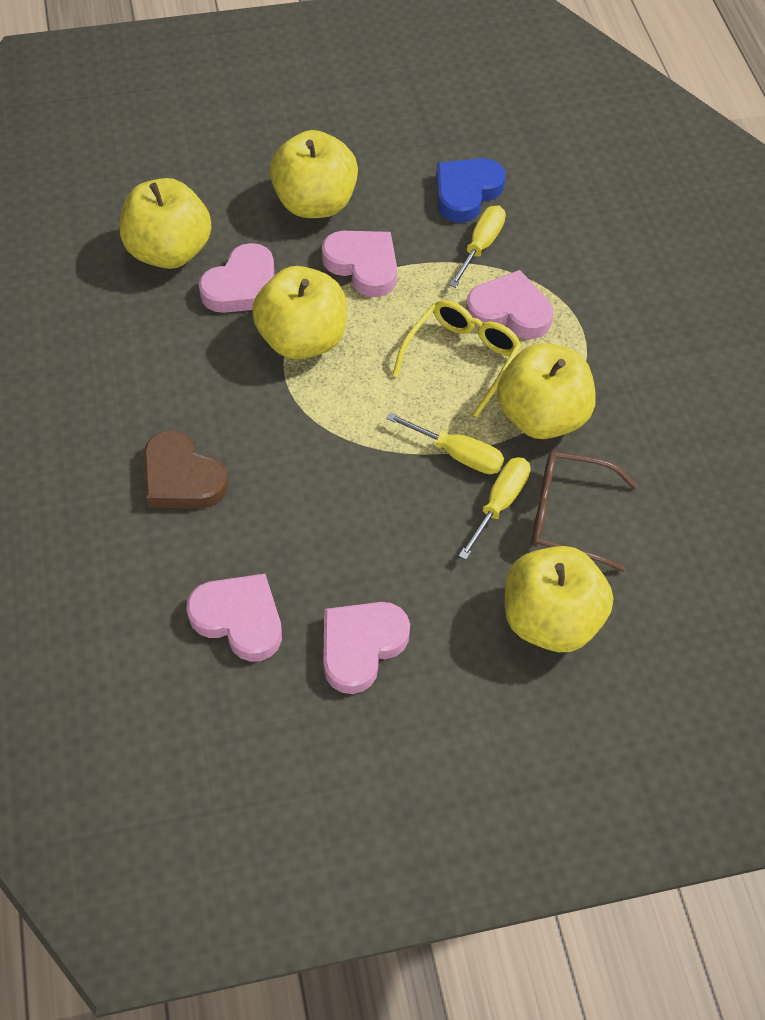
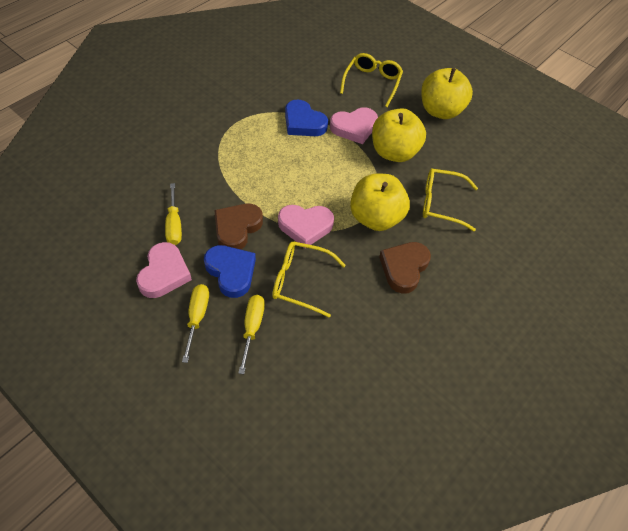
blue heart: [436,158,506,223] = 1 -> [204,245,256,298] [285,99,328,136] = 2
brown glasses: [531,451,638,572] = 1 -> none = 0
brown heart: [144,430,228,508] = 1 -> [214,204,263,249] [379,242,431,294] = 2
pink heart: [186,574,282,662] [199,243,274,313] [322,231,397,297] [323,602,410,694] [466,270,554,339] = 5 -> [136,242,192,298] [278,205,334,248] [330,107,378,144] = 3
yellow apple: [120,178,211,269] [252,266,347,359] [270,130,358,218] [497,343,596,439] [505,546,614,652] = 5 -> [350,174,410,231] [372,108,426,162] [421,68,473,119] = 3
yellow glasses: [392,300,522,417] = 1 -> [272,241,346,318] [340,53,403,107] [423,168,478,232] = 3

